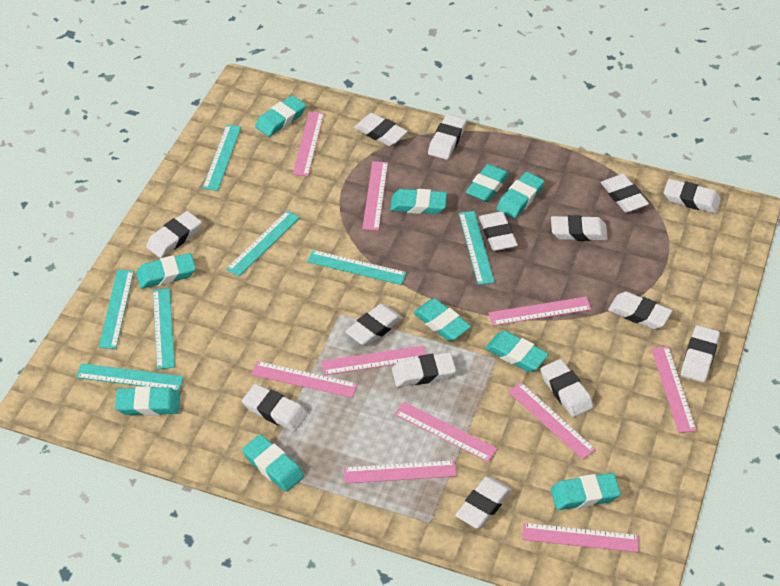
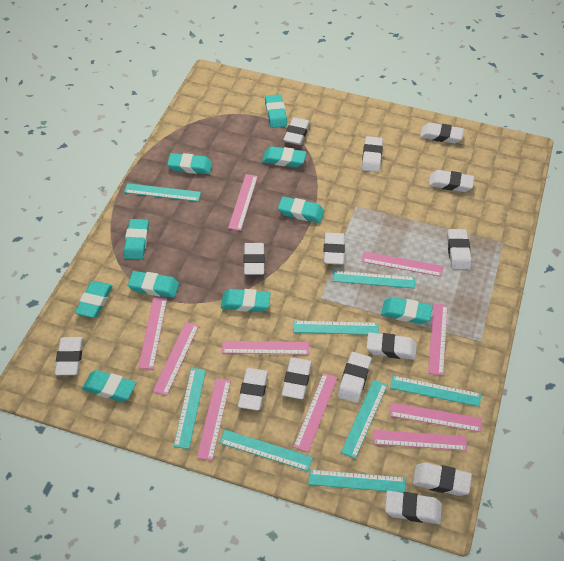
turquoise ruler: [76,363,184,391] [99,270,134,349] [153,288,175,369] [202,125,241,191] [226,211,300,276] [307,250,407,285] [459,211,495,285] = 7 -> [124,183,201,202] [174,368,206,449] [219,430,313,471] [293,320,379,335] [308,470,405,493] [333,270,415,289] [341,379,387,459] [390,376,481,407] = 8

